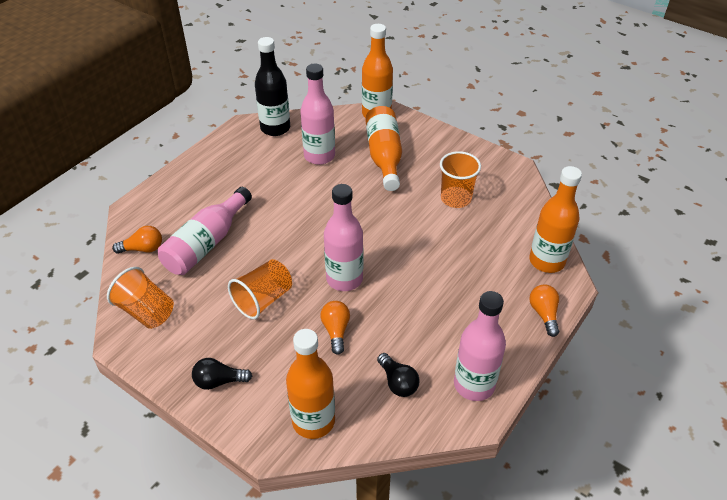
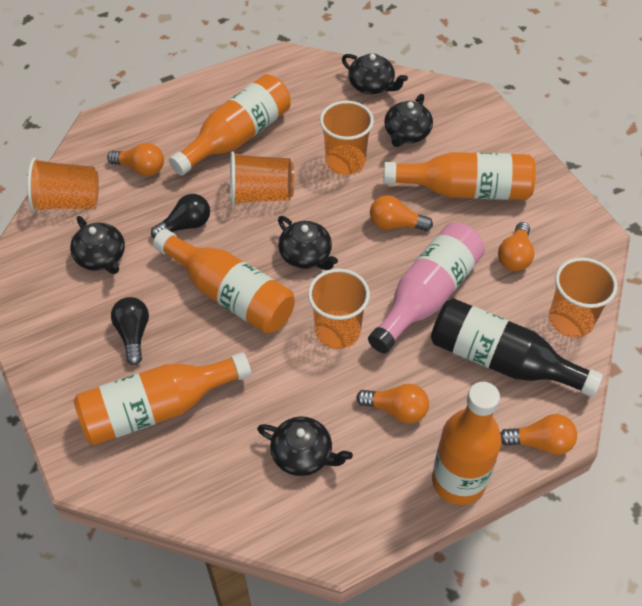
black teapot: none = 0 -> [70,216,125,274] [257,417,353,476] [278,216,338,270] [342,53,408,94] [384,94,433,147] = 5
orange bottle: [286,329,335,439] [362,24,393,118] [365,106,402,191] [529,166,582,273] = 4 -> [74,352,251,445] [153,229,295,334] [169,74,291,176] [383,152,536,200] [432,382,502,505] = 5
orange cup: [107,267,174,329] [228,259,292,319] [440,151,481,208] = 3 -> [27,158,99,212] [230,151,294,206] [308,269,370,349] [320,101,374,175] [549,257,617,338] = 5
orange light bulb: [112,226,162,254] [320,301,350,355] [529,284,559,337] = 3 -> [107,143,164,176] [356,384,429,424] [370,195,433,231] [498,222,534,271] [500,414,577,455] = 5
pink bottle: [158,187,252,275] [300,64,335,165] [324,184,363,291] [454,291,506,401] = 4 -> [368,222,485,353] = 1

